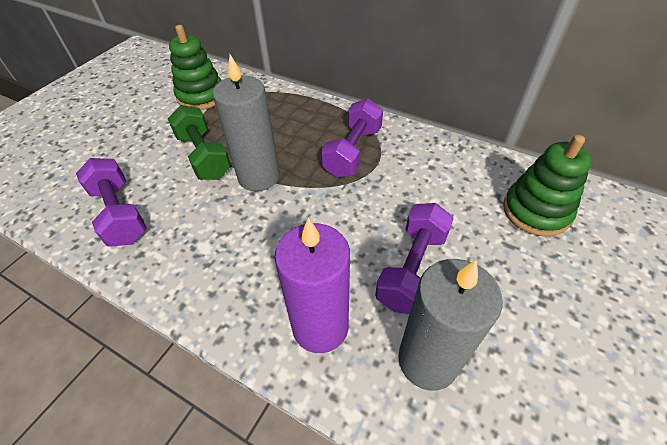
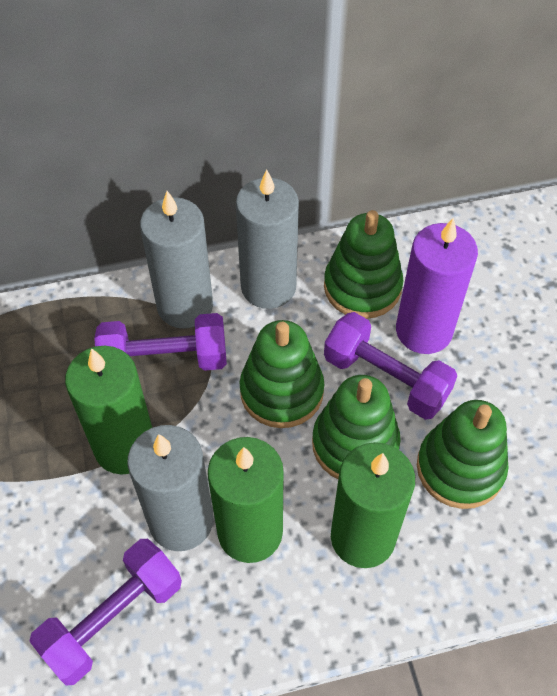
green candle: none = 0 -> [65,346,152,475] [208,437,284,563] [331,442,415,568] = 3
green dumbbell: [167,105,231,180] = 1 -> none = 0
green stacking toy: [169,25,222,110] [503,135,592,237] = 2 -> [240,320,324,428] [312,375,401,479] [324,210,403,319] [417,400,509,509] = 4
grey candle: [212,54,280,191] [398,259,503,391] = 2 -> [127,425,213,551] [140,191,213,329] [236,170,299,309] = 3

